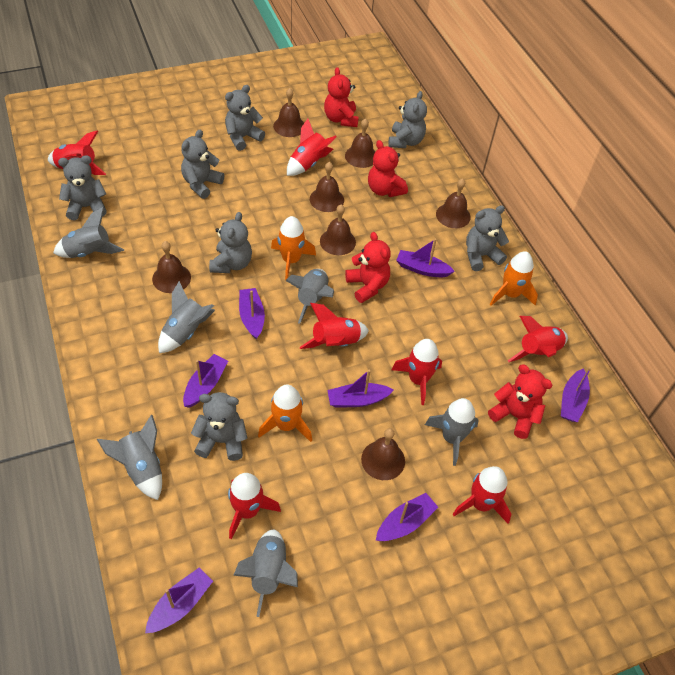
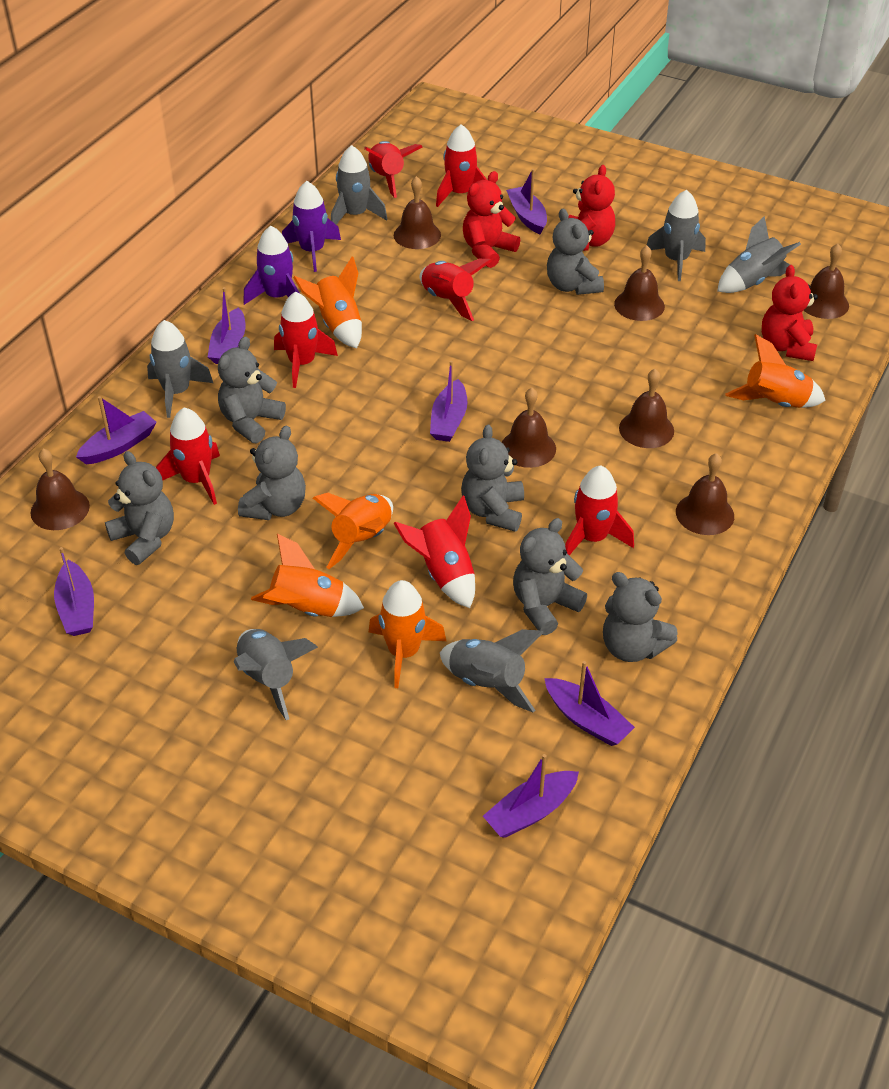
orange rocket: [258,385,312,442] [271,216,316,280] [490,251,538,306] = 3 -> [251,534,364,617] [293,256,362,348] [313,493,393,569] [369,580,446,688] [725,334,826,408] = 5
purple rocket: none = 0 -> [243,226,299,305] [282,181,341,272] = 2
red teddy bear: [324,67,359,127] [345,232,391,303] [368,140,408,197] [488,365,553,439] = 4 -> [463,171,520,268] [568,165,615,251] [762,265,818,361] = 3

